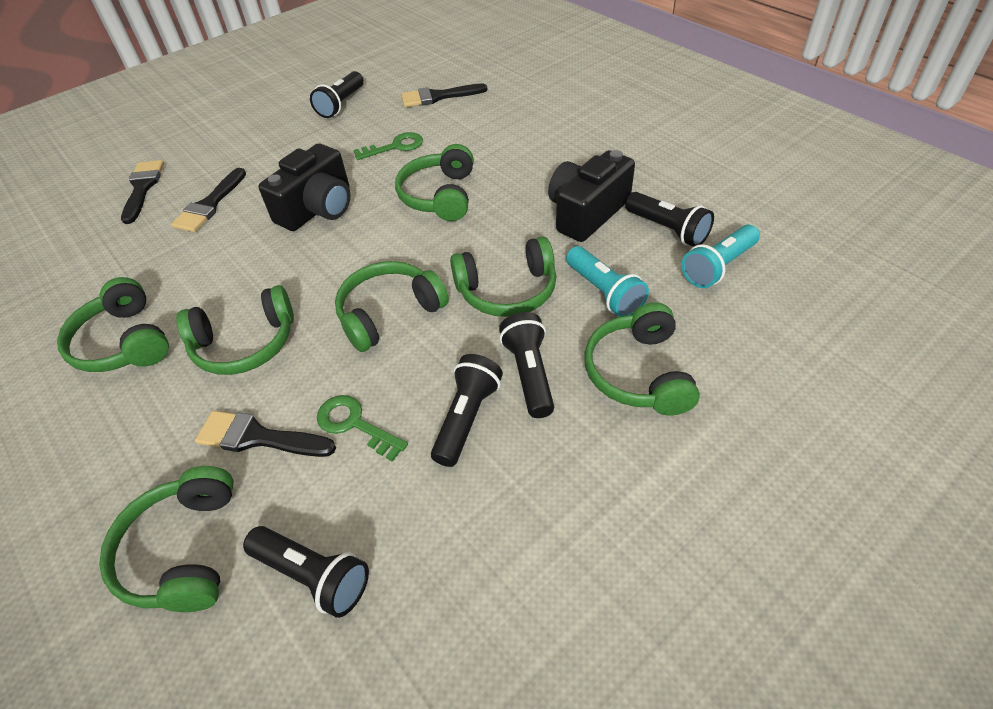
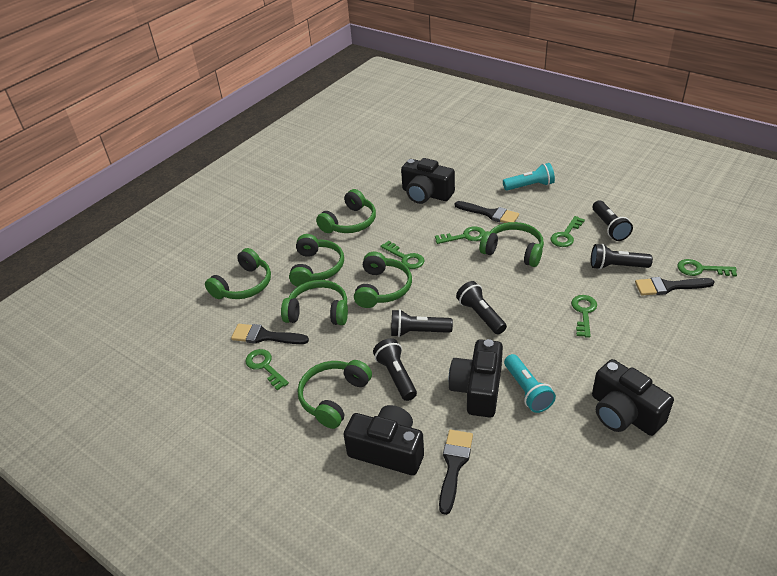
black camera: [259,143,350,231] [548,150,635,242] = 2 -> [343,405,424,475] [401,158,455,204] [448,339,503,417] [592,359,674,436] = 4
green key: [317,395,408,462] [354,132,423,160] = 2 -> [245,349,289,390] [380,241,425,269] [435,226,485,244] [551,216,585,247] [571,295,597,338] [677,259,737,276] = 6

